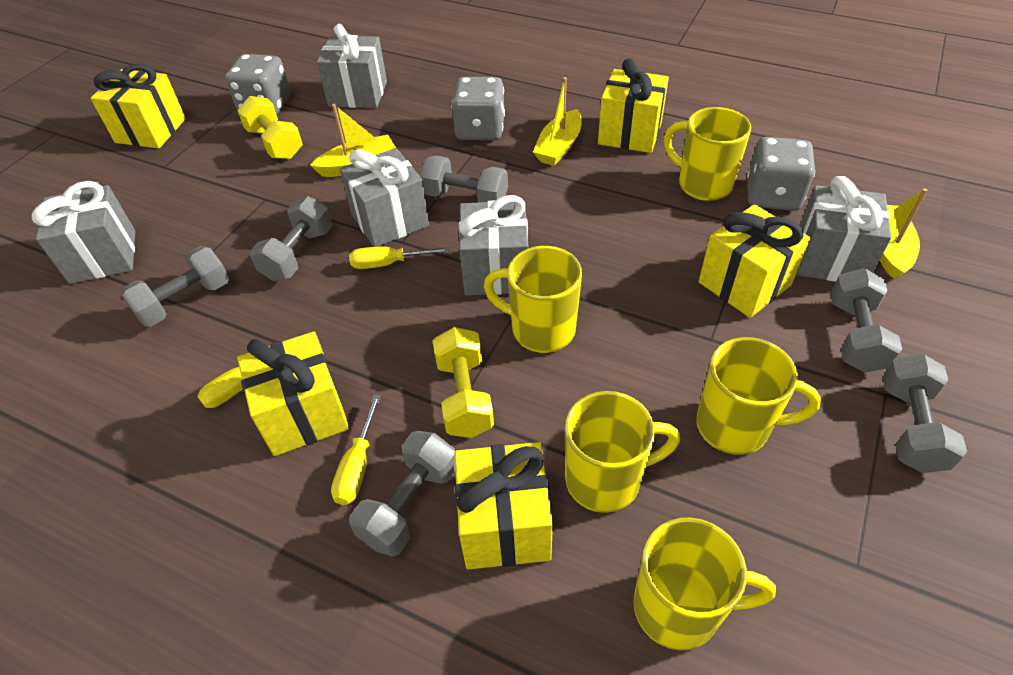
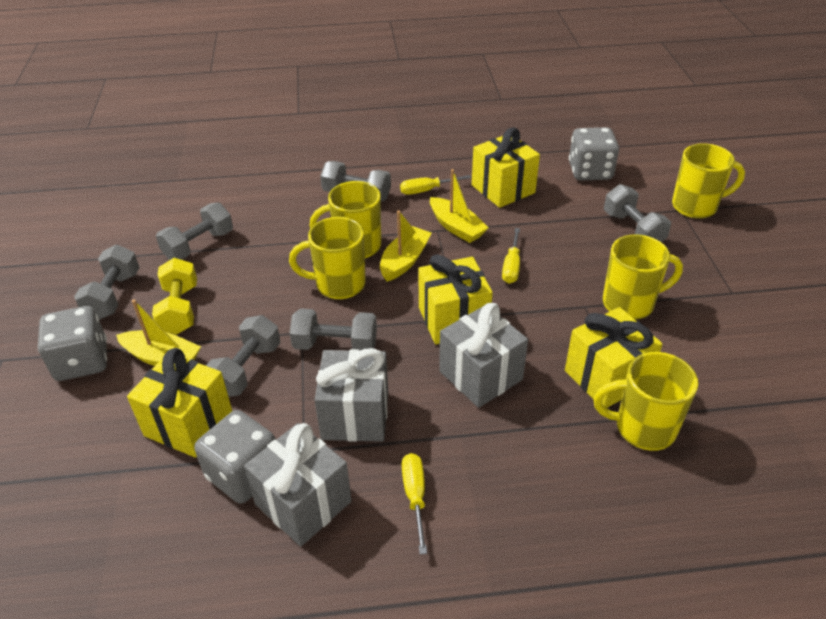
grey gift: [32,181,135,284] [317,24,387,108] [340,148,429,247] [458,195,528,296] [797,176,891,282] = 5 -> [244,423,352,547] [315,348,388,442] [439,303,528,408] = 3
yellow dumbbell: [237,96,303,159] [433,327,494,438] = 2 -> [152,258,197,335] = 1
yellow gift: [91,64,186,148] [237,332,349,456] [454,442,553,570] [598,58,669,153] [699,204,811,318] = 5 -> [127,348,232,458] [418,254,493,344] [472,127,540,208] [565,307,663,408] = 4

